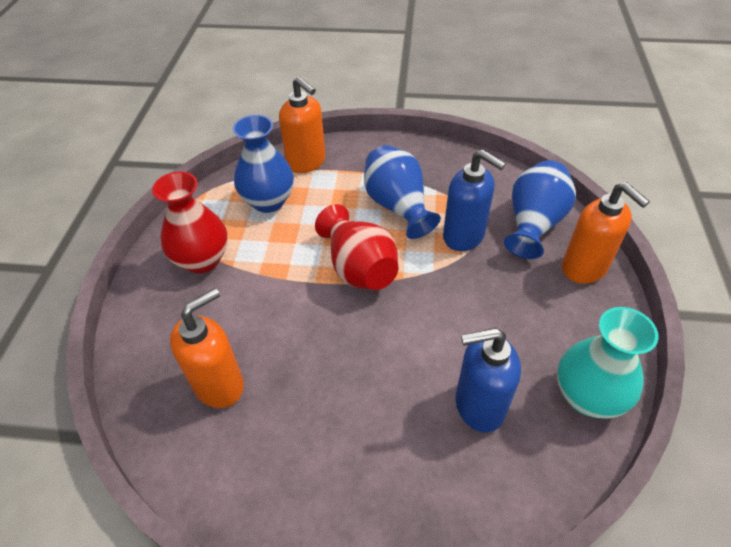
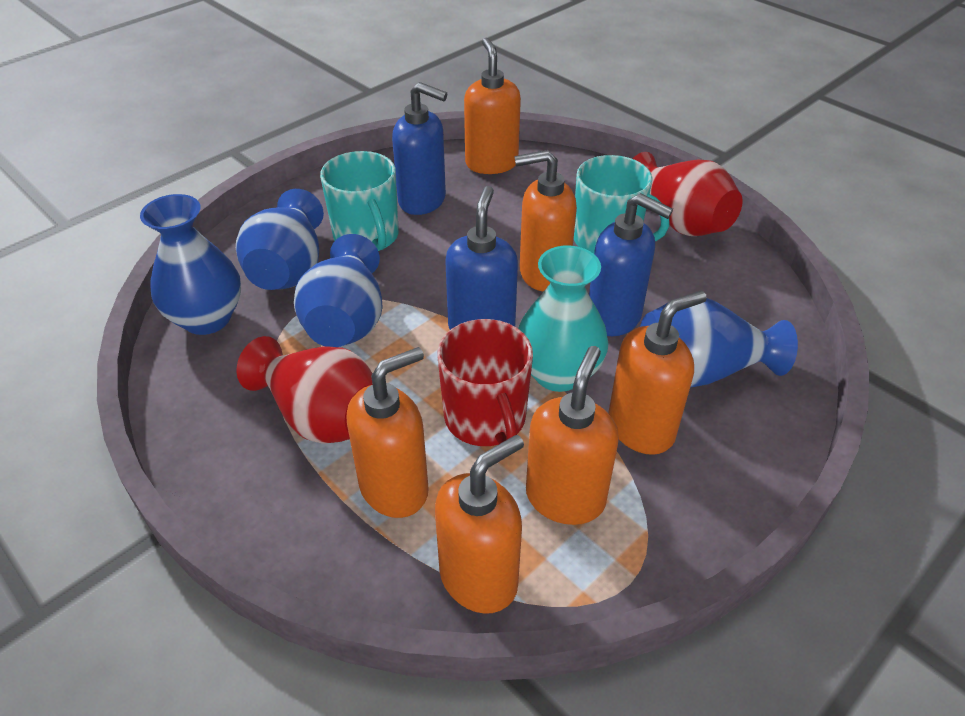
blue soap dispenser: [443,150,506,251] [455,328,521,432] = 2 -> [392,82,447,215] [445,186,518,330] [589,193,673,336] = 3
blue vase: [233,115,294,213] [364,145,441,239] [504,160,576,259] = 3 -> [140,194,241,335] [236,189,324,290] [294,234,383,347] [640,298,798,387] = 4
orange soap dispenser: [170,288,244,408] [279,77,326,173] [562,182,650,284] = 3 -> [347,347,429,518] [435,435,524,614] [464,38,521,174] [514,150,577,292] [526,346,619,525] [608,291,707,455] = 6
red mug: none = 0 -> [437,319,533,446] = 1
turquoise mug: none = 0 -> [320,151,399,251] [574,155,670,254] = 2

